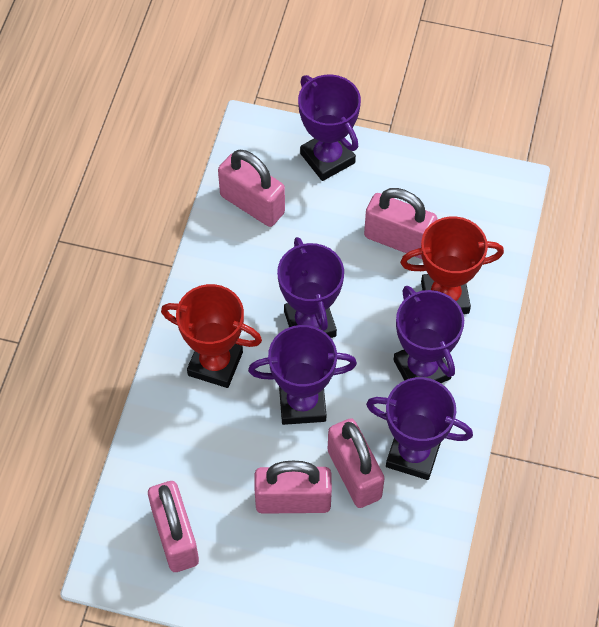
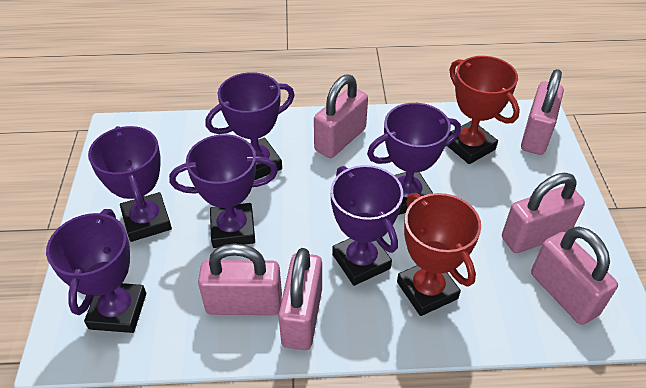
pink padlock: [148,481,199,572] [218,150,285,227] [255,461,332,514] [328,418,385,508] [364,188,437,259] = 5 -> [198,243,282,315] [278,248,322,350] [314,74,368,158] [502,173,585,253] [521,69,564,155] [531,226,618,325] = 6
purple trophy: [248,325,357,425] [277,237,344,338] [298,75,361,181] [366,377,473,480] [394,286,464,383] = 5 -> [46,209,146,333] [88,126,172,242] [169,134,278,248] [205,72,295,180] [330,165,403,286] [367,103,461,215] = 6

